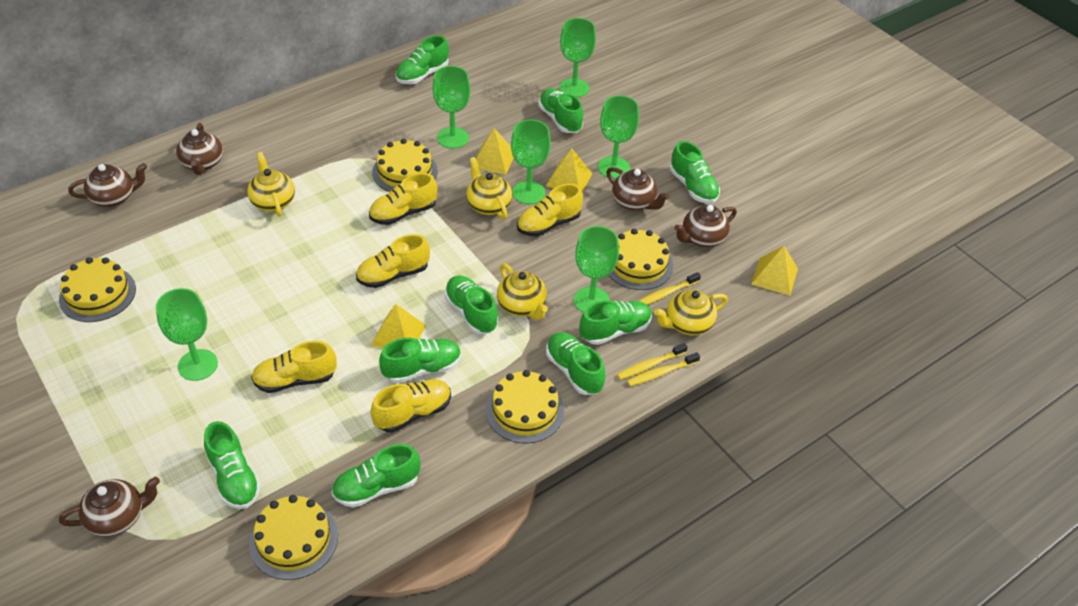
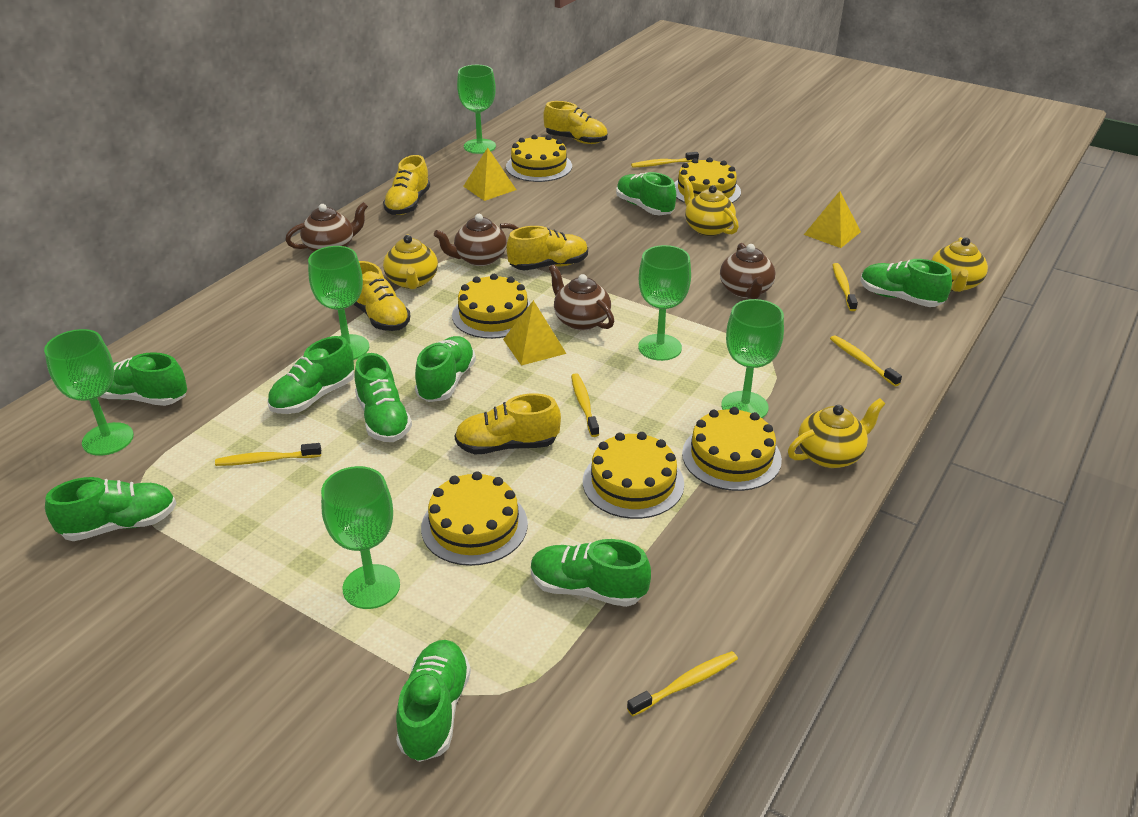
brown teapot: [59,477,160,537] [68,163,147,207] [176,123,223,175] [606,167,670,211] [674,205,737,247] = 5 -> [285,202,368,252] [434,214,518,266] [549,264,614,330] [720,243,776,299] = 4
yellow cake: [59,257,136,322] [249,495,338,580] [372,139,438,192] [486,370,564,443] [608,229,673,290] = 5 -> [421,471,528,566] [452,274,531,339] [506,135,572,182] [583,432,684,519] [674,157,741,203] [682,407,782,491] = 6
yellow pyramid: [371,304,426,348] [476,128,514,175] [546,148,593,192] [751,246,798,296] = 4 -> [463,147,516,201] [503,300,567,366] [804,191,861,248] = 3
yellow toothbrush: [617,343,688,380] [627,352,700,386] [640,272,701,305] = 3 -> [215,443,321,466] [571,373,599,437] [627,651,738,717] [631,152,699,168] [830,335,902,386] [833,263,858,311] = 6

